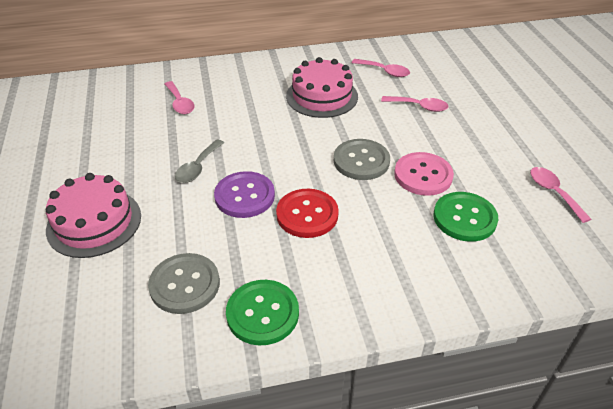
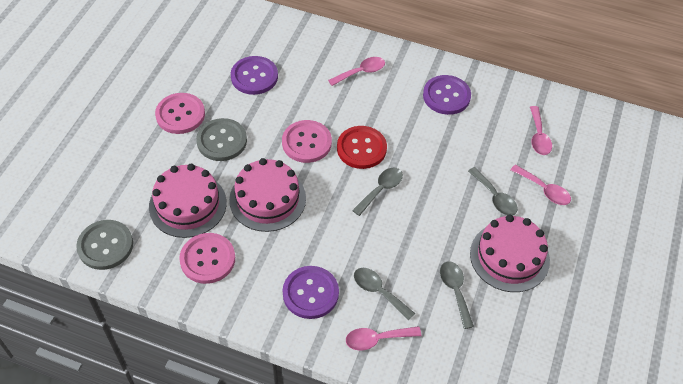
green button: [226,280,299,345] [433,192,498,242] = 2 -> none = 0
grey spoon: [175,139,224,183] = 1 -> [352,168,403,216] [354,268,415,320] [440,261,474,329] [468,167,518,215] = 4
pink button: [394,152,454,196] = 1 -> [155,93,205,134] [179,233,235,284] [282,120,332,163] = 3
pink cake: [46,173,141,258] [286,57,358,118] = 2 -> [149,164,227,238] [229,158,306,232] [470,215,550,292] = 3
purple button: [214,171,275,218] = 1 -> [231,56,278,95] [283,266,339,319] [423,75,471,115] = 3

